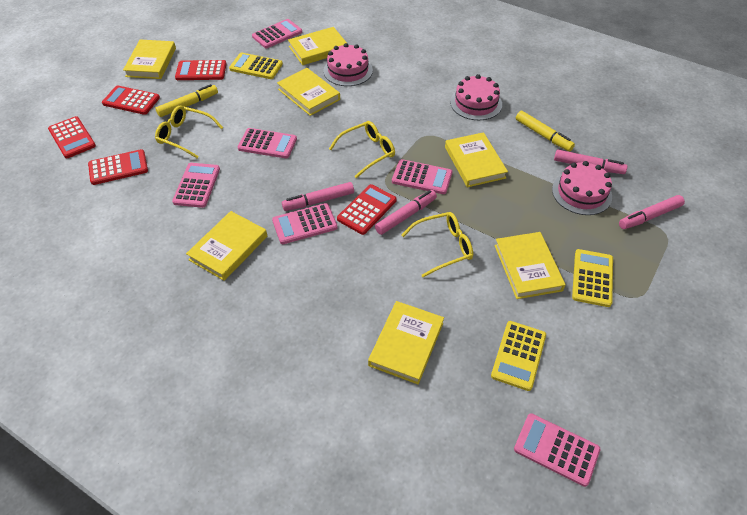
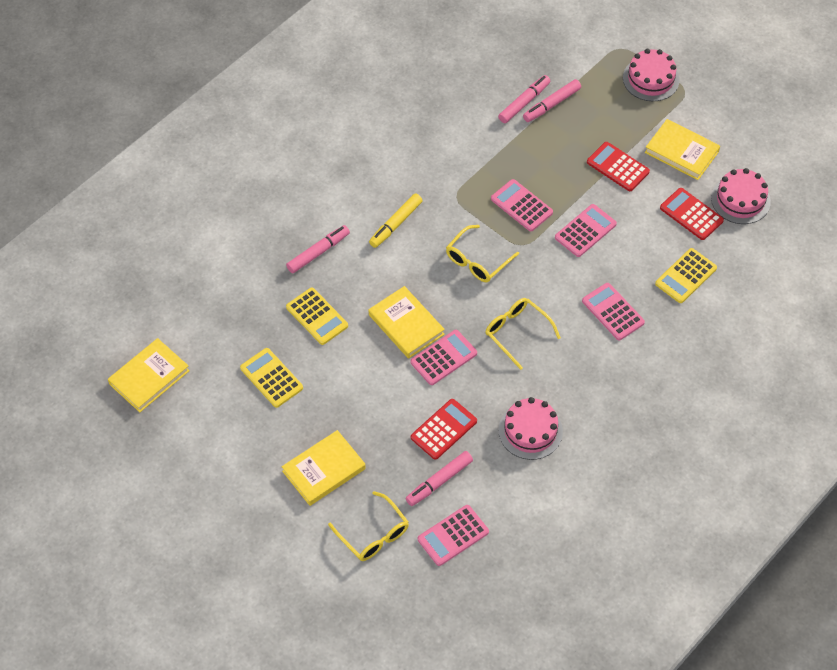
pink calculator: [172,163,220,208] [238,128,297,158] [252,19,302,48] [272,203,338,244] [392,159,452,194] [514,413,600,487] = 6 -> [410,330,477,385] [418,505,489,566] [491,179,553,231] [555,204,617,257] [582,283,645,340] = 5
red calculator: [48,116,96,158] [88,149,148,185] [102,85,160,115] [175,60,226,80] [337,184,397,235] = 5 -> [411,399,477,460] [587,142,650,191] [660,188,724,240] = 3
yellow book: [123,39,176,79] [186,211,267,281] [277,68,340,116] [288,27,348,65] [368,301,444,384] [445,132,508,187] [494,232,566,299] = 7 -> [108,338,190,412] [282,430,366,506] [369,286,445,359] [645,119,720,180] = 4
yellow marker: [155,84,218,117] [516,111,575,151] = 2 -> [369,193,423,248] = 1

